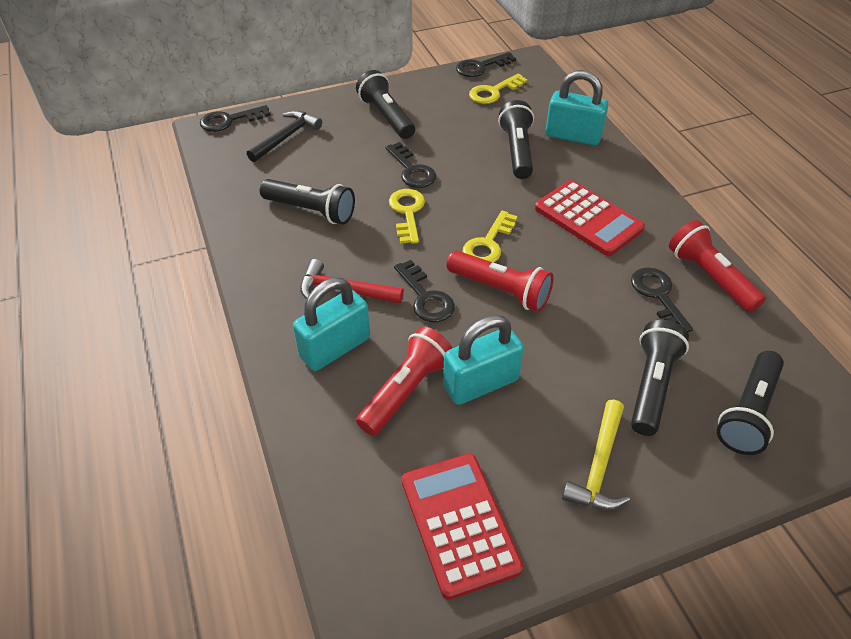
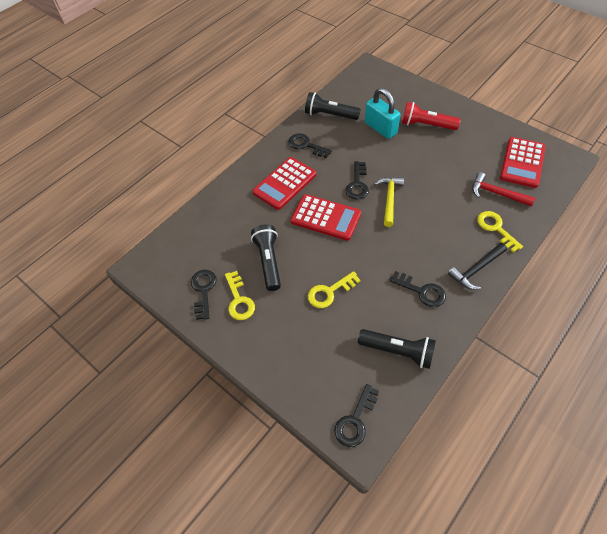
black flashlight: [260,179,355,225] [356,70,415,139] [498,100,534,179] [631,320,689,436] [717,351,784,455] = 5 -> [251,224,281,291] [305,92,361,120] [358,329,436,369] = 3
red calculator: [402,454,523,600] [535,180,645,256] = 2 -> [253,157,316,210] [291,194,361,241] [500,137,546,188] = 3
red flashlight: [356,327,452,436] [447,250,554,312] [669,220,766,312] = 3 -> [402,102,461,130] = 1
turquoise padlock: [293,278,370,371] [443,315,524,405] [546,70,608,145] = 3 -> [365,88,400,139] = 1

